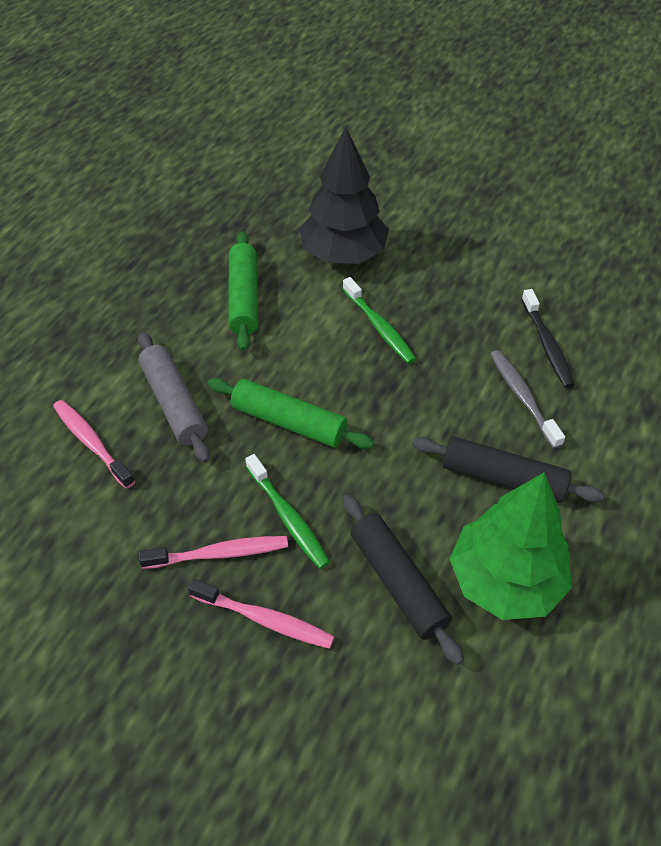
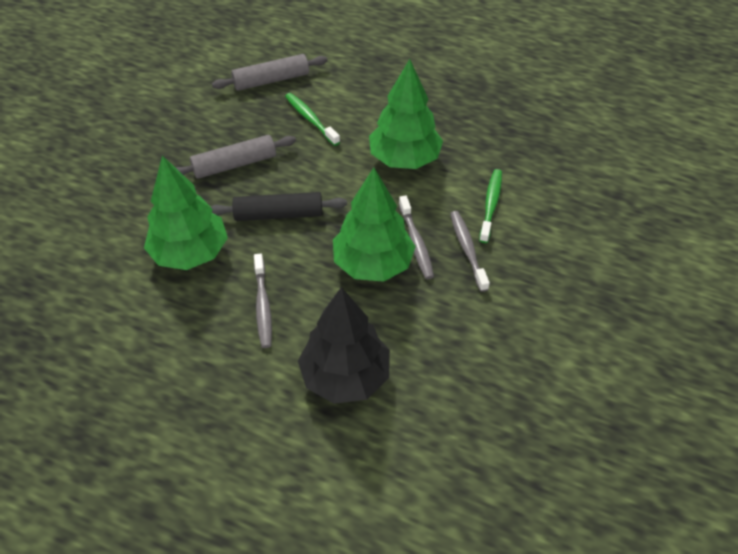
black rolling pin: [343,495,464,665] [412,436,604,503] = 2 -> [211,192,347,221] = 1
black toothbrush: [521,289,575,388] = 1 -> none = 0
green rolling pin: [207,378,374,449] [228,231,258,351] = 2 -> none = 0
green tree: [450,472,572,620] = 1 -> [144,155,228,270] [333,167,416,282] [369,59,443,169] = 3
grey rolling pin: [138,332,210,463] = 1 -> [175,135,296,179] [212,54,328,91] = 2
grey toothbrush: [490,350,565,449] = 1 -> [254,253,272,348] [399,195,434,279] [450,211,490,292] = 3
pink toothbrush: [53,400,135,489] [139,536,288,569] [188,579,335,649] = 3 -> none = 0

